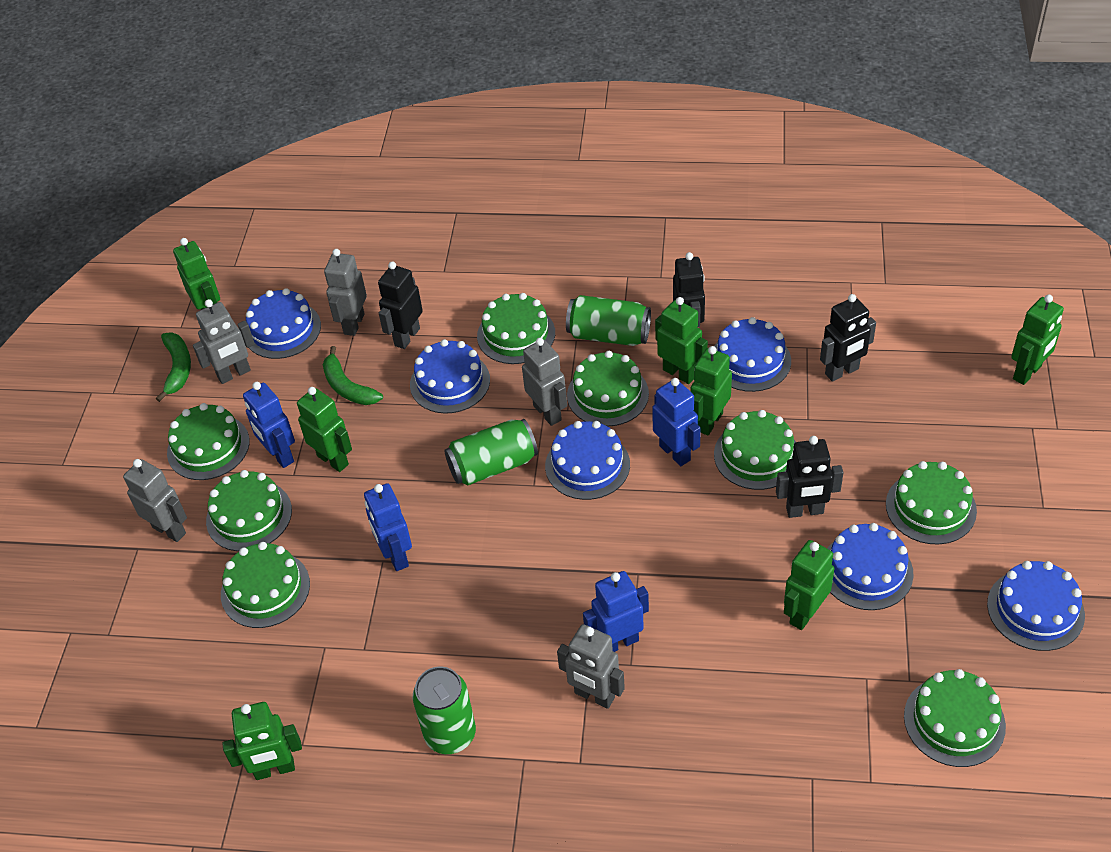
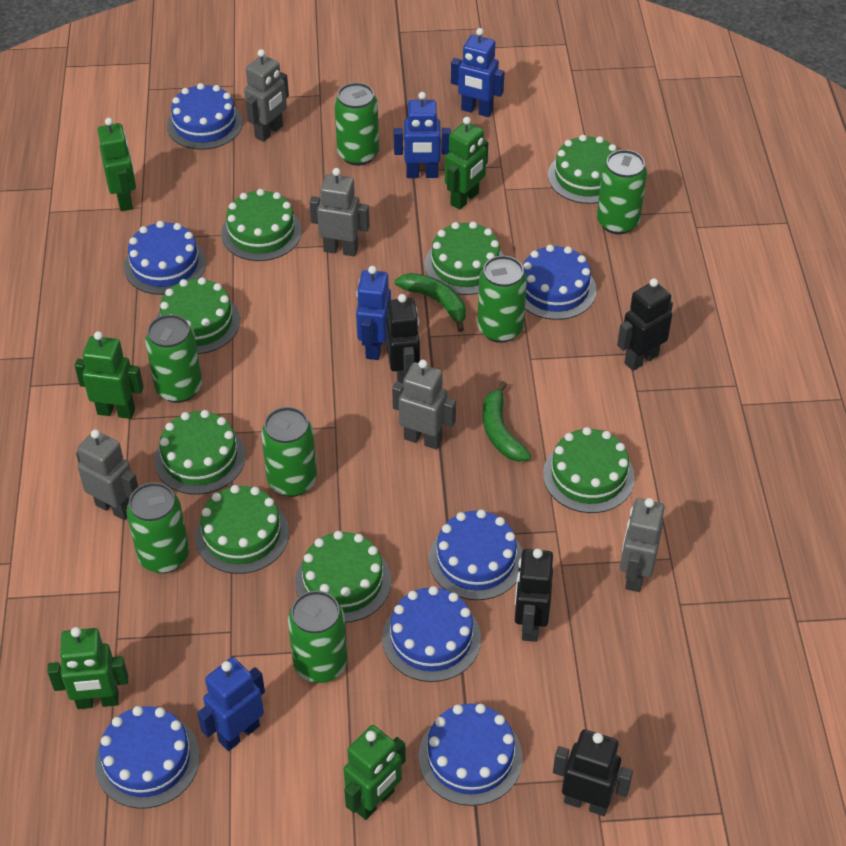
blue cake: [246,288,321,359] [410,339,490,414] [545,421,630,500] [714,317,791,392] [827,523,914,610] [987,561,1085,651] = 6 -> [95,706,200,809] [124,221,206,295] [167,83,243,150] [382,586,481,682] [418,703,523,806] [429,509,522,600] [523,245,597,320] = 7
green can: [413,666,476,754] [444,419,538,486] [566,295,651,346] = 3 -> [126,482,189,573] [145,314,202,403] [261,407,317,497] [288,591,348,683] [335,82,379,166] [477,255,527,343] [597,150,647,234] = 7
green robot: [173,238,220,310] [222,702,302,780] [297,387,352,472] [655,297,708,384] [691,346,732,435] [784,540,835,630] [1011,295,1064,385] = 7 -> [47,627,128,709] [75,331,144,419] [97,118,136,211] [344,725,406,820] [445,117,488,210] = 5

